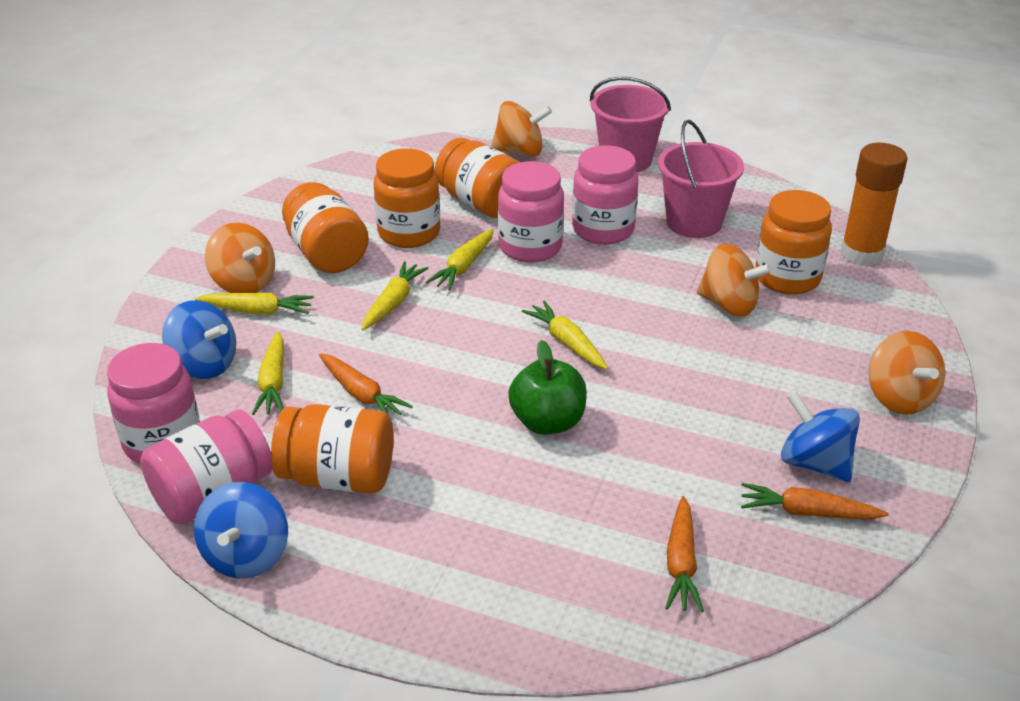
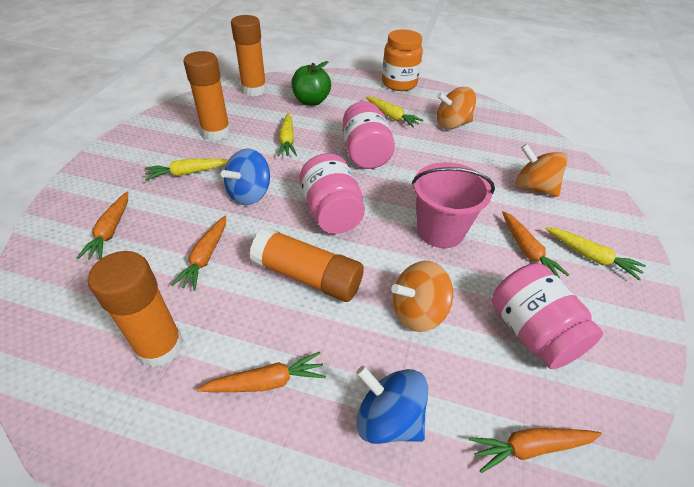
blue spinning top: [162,300,236,379] [194,482,288,578] [781,391,860,482] = 3 -> [221,148,270,205] [356,366,428,444] = 2
orange carrot: [319,353,413,415] [665,496,704,612] [741,483,889,520] = 3 -> [77,192,128,260] [171,215,226,291] [197,352,326,392] [469,428,602,473] [502,211,569,279] = 5
orange glue stick: [840,143,908,266] = 1 -> [88,251,184,367] [184,51,231,141] [231,15,267,96] [249,227,364,302] = 4
orange jar: [271,404,393,494] [282,182,369,273] [374,148,440,248] [435,138,520,218] [755,190,832,295] = 5 -> [382,29,423,91] = 1
orange spinning top: [205,223,275,293] [491,101,552,157] [696,244,772,317] [869,331,945,415] = 4 -> [391,261,453,332] [437,87,476,129] [516,144,568,197] = 3
pink bucket: [590,77,671,172] [658,120,744,238] = 2 -> [412,162,495,248] = 1
pink jar: [107,343,200,464] [140,410,273,525] [498,161,564,262] [572,145,638,245] = 4 -> [300,153,365,234] [342,101,395,169] [492,263,603,369] = 3
yellow carrot: [195,293,314,315] [252,331,284,415] [362,261,429,330] [426,228,494,290] [522,300,608,369] = 5 -> [145,159,228,180] [278,113,297,157] [366,97,424,128] [545,227,646,280] = 4

